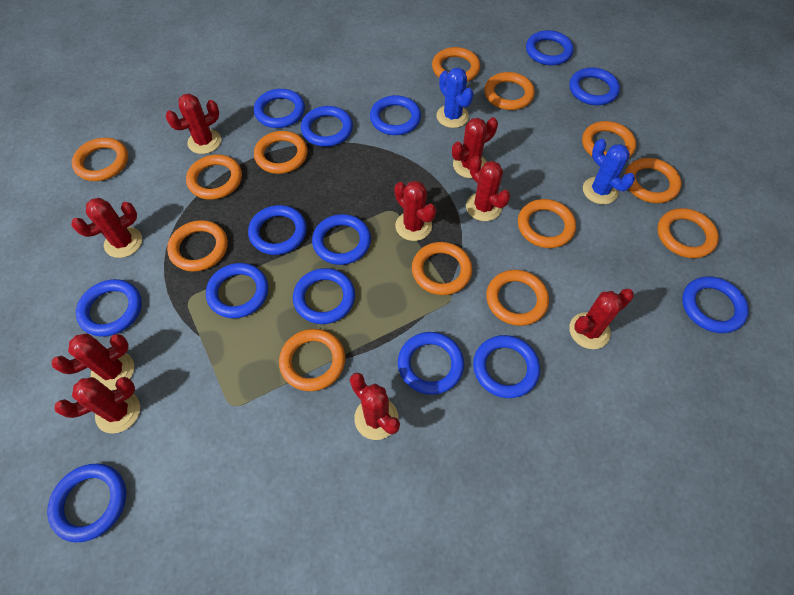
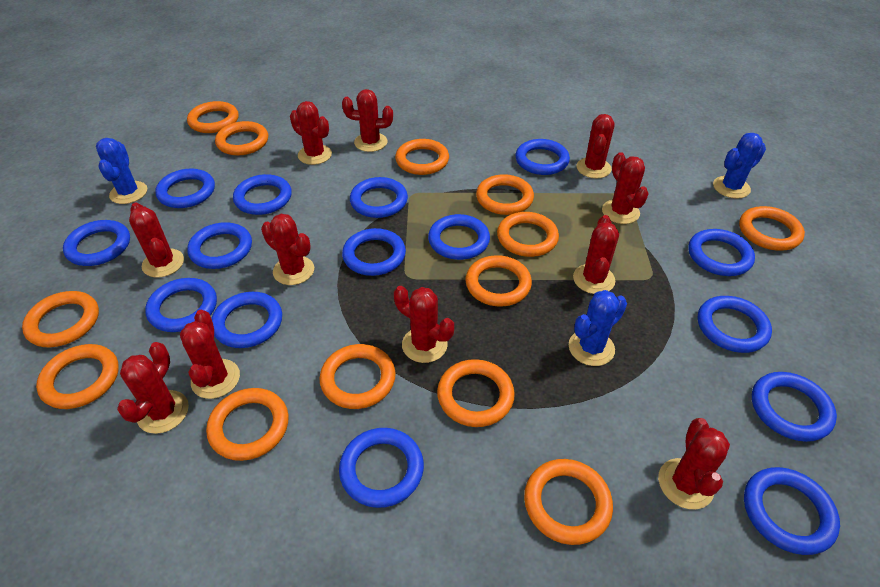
blue cactus: [436,68,474,128] [583,139,635,204] = 2 -> [96,138,147,204] [569,290,627,366] [713,133,766,199] = 3
blue ring: [47,463,126,543] [76,279,142,337] [206,263,268,318] [248,205,307,255] [254,89,305,128] [293,268,355,324] [301,106,353,147] [312,214,371,265] [370,95,421,135] [398,332,464,395] [473,335,540,398] [526,30,574,65] [569,68,620,105] [682,276,749,333] = 14 -> [63,220,130,266] [145,278,217,332] [155,168,215,208] [187,222,252,269] [211,292,282,348] [233,174,292,215] [339,428,424,508] [342,228,406,276] [350,177,408,218] [428,214,490,260] [515,139,570,175] [688,229,755,276] [698,296,772,353] [744,467,840,555] [752,372,837,442] = 15
red cactus: [52,333,134,391] [54,377,140,434] [71,198,142,258] [166,93,221,154] [350,373,400,440] [394,181,436,241] [452,117,498,178] [466,156,510,221] [569,289,634,349] = 9 -> [117,342,189,434] [129,203,184,278] [180,310,240,399] [261,214,314,285] [290,101,332,165] [342,89,393,152] [394,286,454,363] [573,215,619,294] [577,114,615,179] [602,152,649,224] [658,418,730,509] = 11

